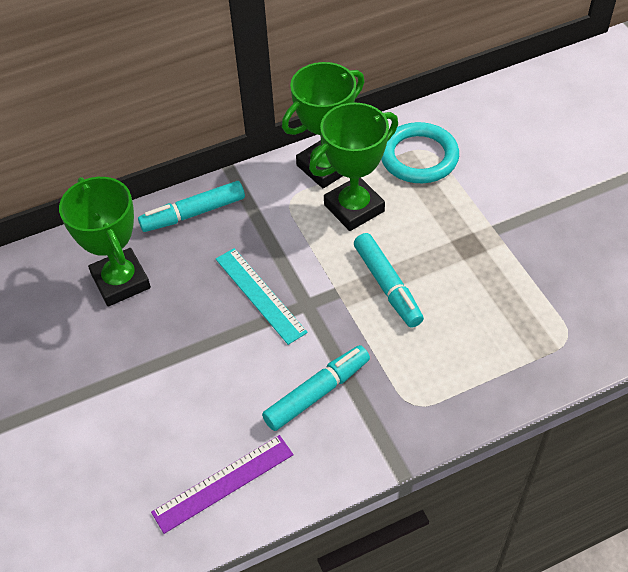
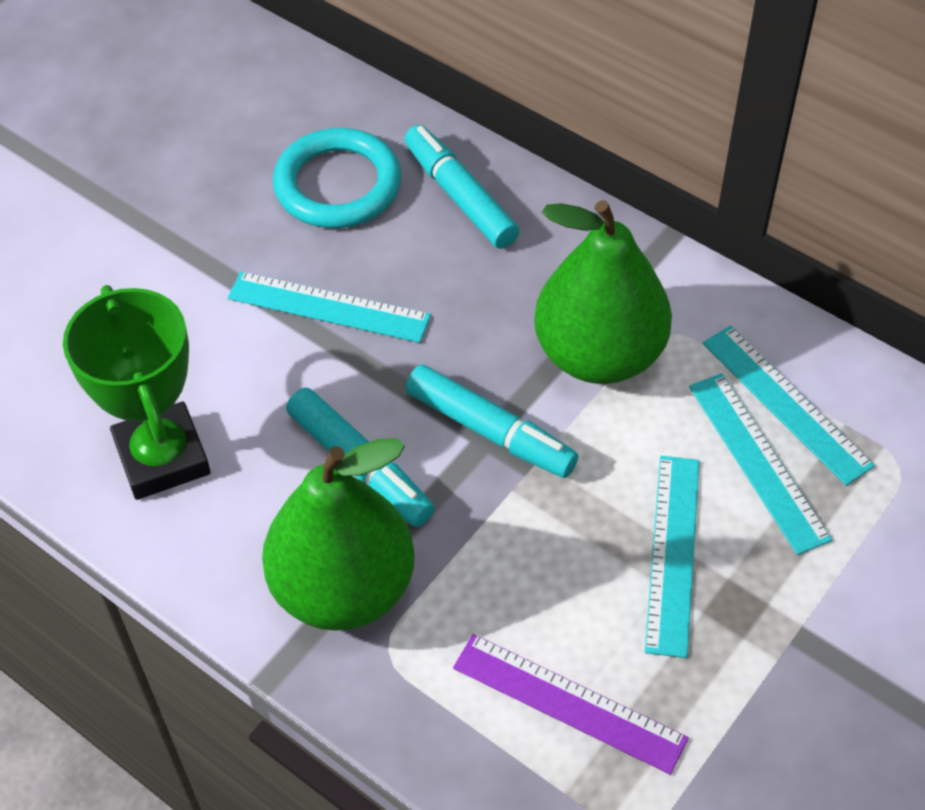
green pear: none = 0 -> [262,438,415,631] [534,200,672,384] = 2
green trophy: [59,177,151,307] [282,62,364,188] [309,103,398,231] = 3 -> [63,285,211,500] = 1
turquoise ruler: [216,248,308,345] = 1 -> [228,271,431,343] [645,456,700,658] [689,373,832,555] [702,325,875,486] = 4

